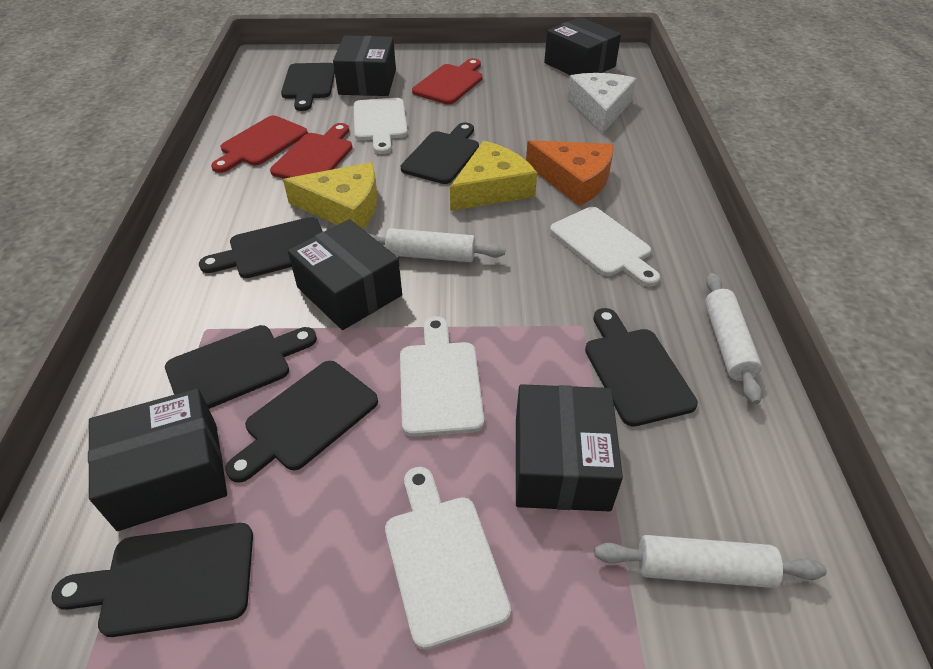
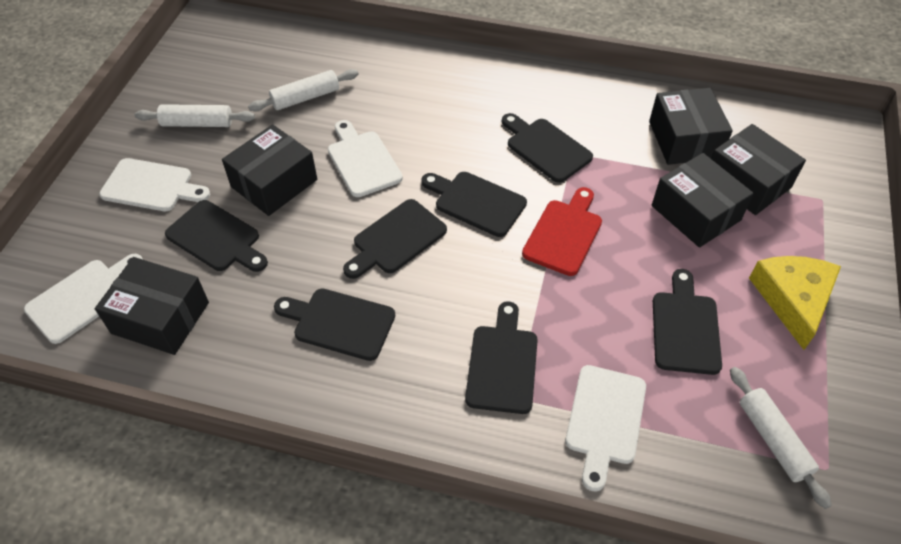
orange cheese: [526,141,613,206] = 1 -> none = 0
red cutting board: [211,116,308,173] [270,123,353,179] [412,58,483,105] = 3 -> [522,187,602,276] = 1
white cheese: [567,73,636,134] = 1 -> none = 0
yellow cheese: [283,162,378,229] [450,141,537,211] = 2 -> [749,256,841,350] = 1

